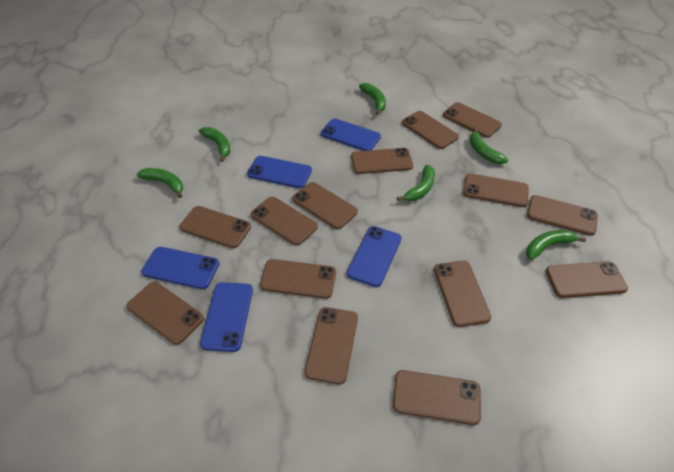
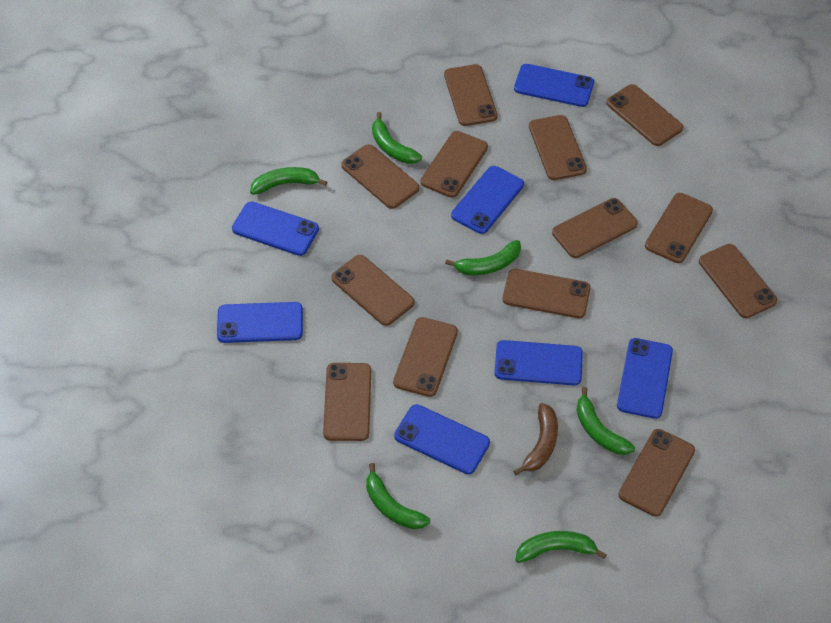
blue phone: [142,247,219,289] [200,282,253,352] [247,156,312,188] [321,118,381,151] [347,226,402,287] = 5 -> [217,302,303,343] [232,201,319,256] [394,404,490,474] [451,166,524,234] [494,340,583,385] [514,64,594,107] [617,338,673,419] = 7
brown banana: none = 0 -> [513,403,558,475] = 1
brown phone: [126,282,204,345] [179,206,251,248] [251,197,318,246] [260,259,336,299] [292,182,358,229] [304,307,358,385] [351,148,413,174] [393,370,481,425] [402,111,459,149] [434,260,491,327] [443,102,502,138] [463,173,529,207] [527,195,598,236] [546,261,628,298] = 14 -> [323,363,371,441] [331,255,414,326] [341,144,419,209] [393,317,458,397] [421,131,488,198] [444,64,498,126] [503,269,591,318] [529,115,587,180] [552,198,638,258] [607,84,683,146] [618,429,695,517] [645,193,713,263] [699,244,777,318] = 13

